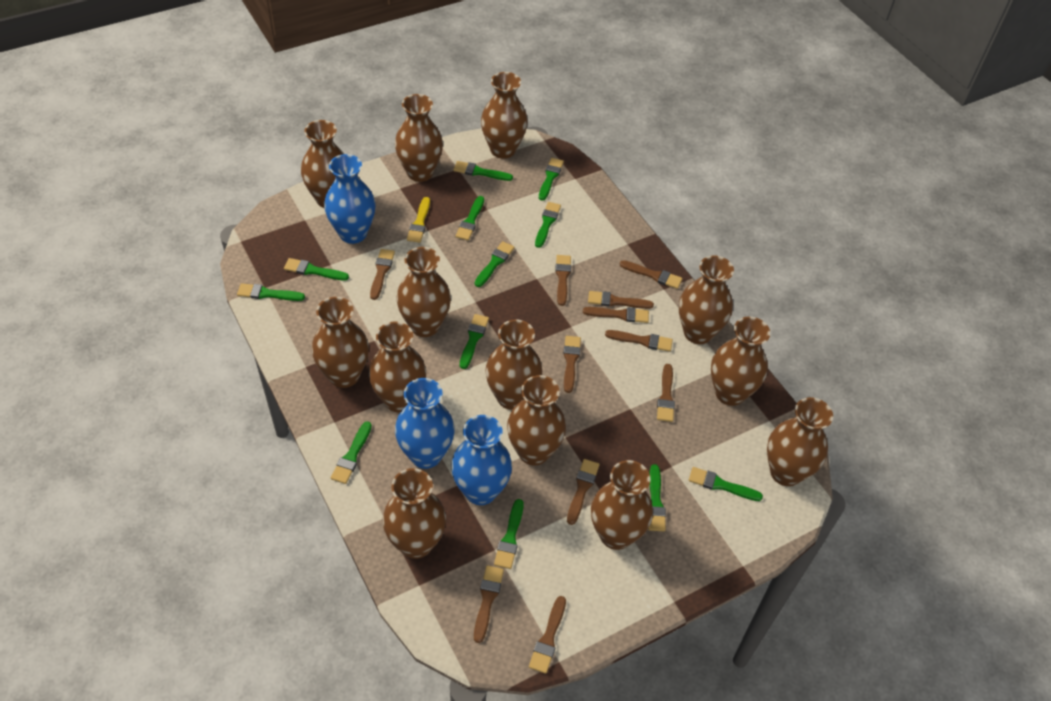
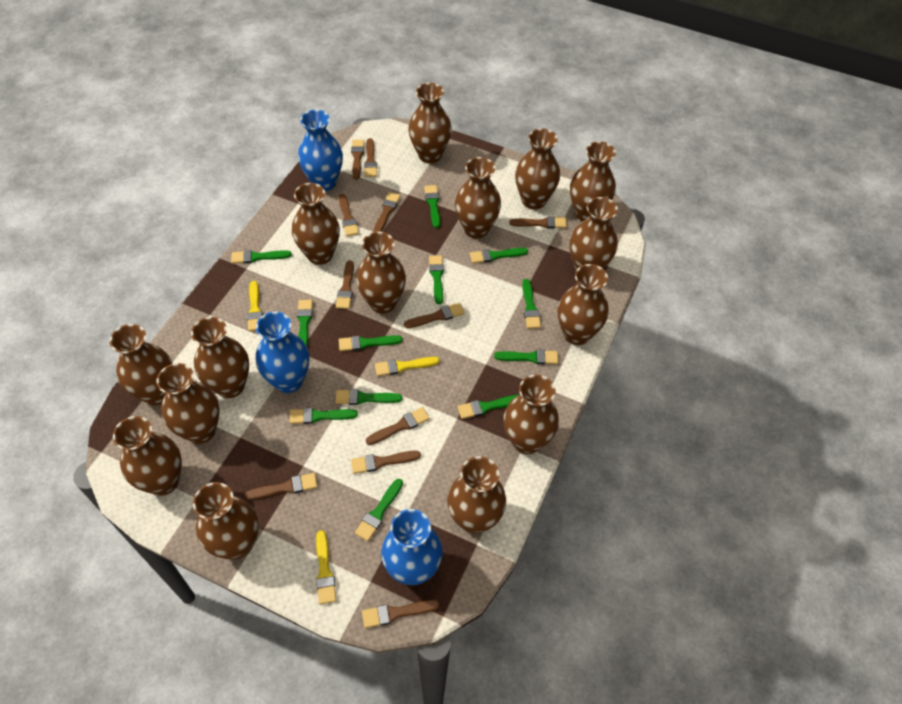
brown vase: [301,120,344,208] [312,297,369,388] [369,322,426,412] [383,468,446,559] [395,94,443,182] [397,247,451,337] [481,72,528,159] [485,319,542,410] [507,375,566,466] [591,460,653,550] [679,255,734,344] [711,317,770,406] [767,397,833,486] = 13 -> [109,324,173,405] [113,416,182,496] [156,363,220,444] [191,317,249,398] [193,482,259,559] [292,183,340,265] [356,232,406,313] [408,83,452,163] [447,456,506,534] [455,157,501,238] [503,374,559,454] [515,128,560,209] [558,264,608,345] [570,141,616,221] [570,197,618,271] = 15
yellow brush: [407,197,430,243] = 1 -> [247,281,263,331] [316,530,336,604] [375,357,440,376] = 3

